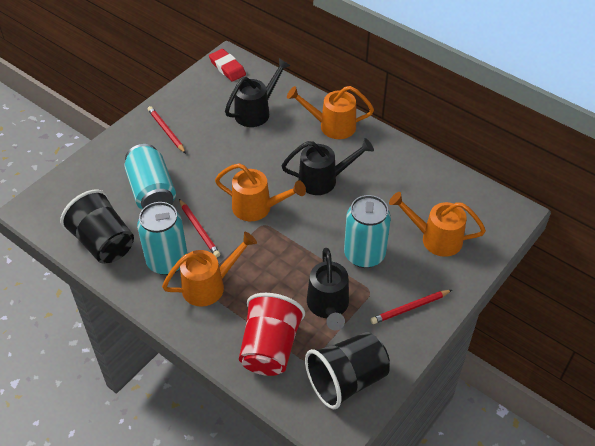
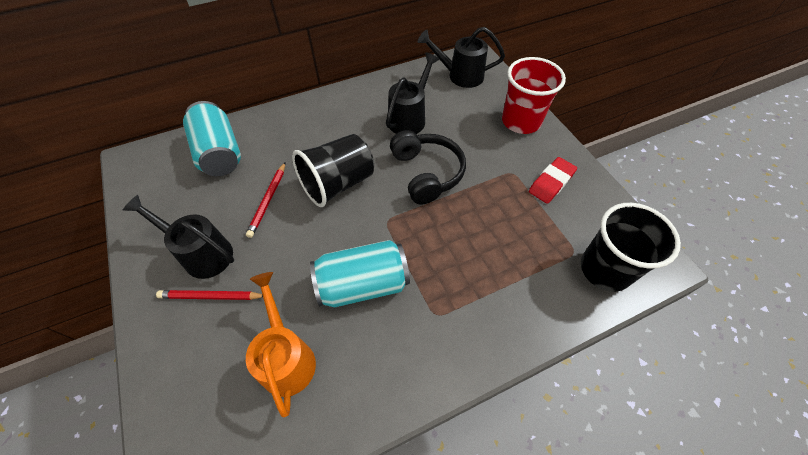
black headphones: none = 0 -> [390,130,466,204] = 1
orange watering can: [162,232,257,307] [215,163,306,221] [287,86,374,139] [389,192,486,257] = 4 -> [246,272,316,418] = 1
red pencil: [148,106,186,153] [179,199,220,257] [370,290,452,324] = 3 -> [156,290,263,300] [246,163,285,238] = 2
turquoise can: [124,144,176,210] [137,202,188,275] [344,195,391,268] = 3 -> [183,101,241,176] [310,240,410,307] = 2

